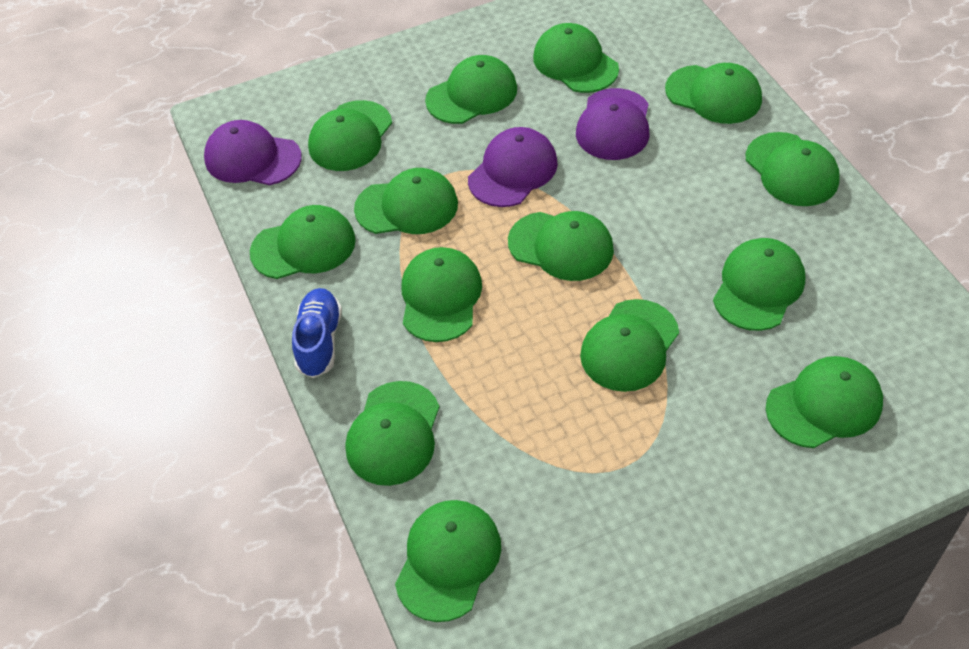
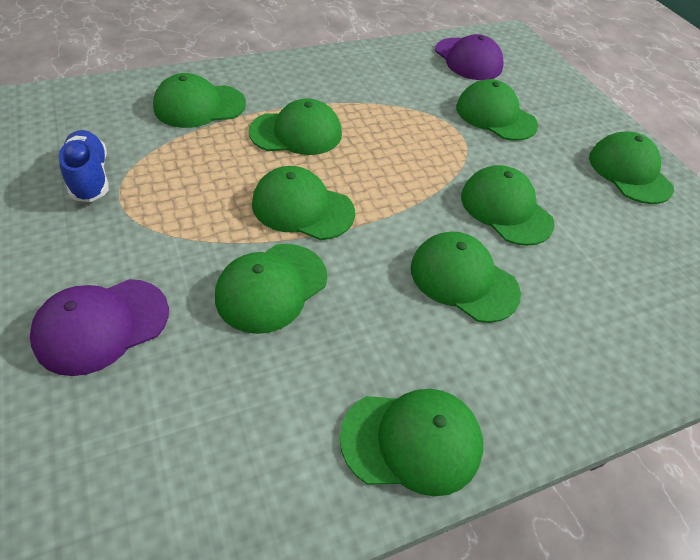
green cap: [250,205,356,279] [308,100,392,171] [346,381,439,486] [354,168,458,234] [395,500,501,622] [401,247,482,342] [425,55,517,124] [508,211,614,281] [533,23,619,93] [580,299,679,392] [665,63,762,124] [713,238,805,331] [746,132,840,206] [766,356,883,448] = 14 -> [153,73,246,128] [215,244,327,334] [248,98,342,155] [252,166,355,240] [340,389,483,497] [411,232,521,323] [456,79,538,141] [461,165,554,246] [589,132,674,204] = 9
purple cap: [204,120,302,185] [468,127,558,207] [576,88,650,160] = 3 -> [30,279,169,376] [435,34,504,80] = 2

